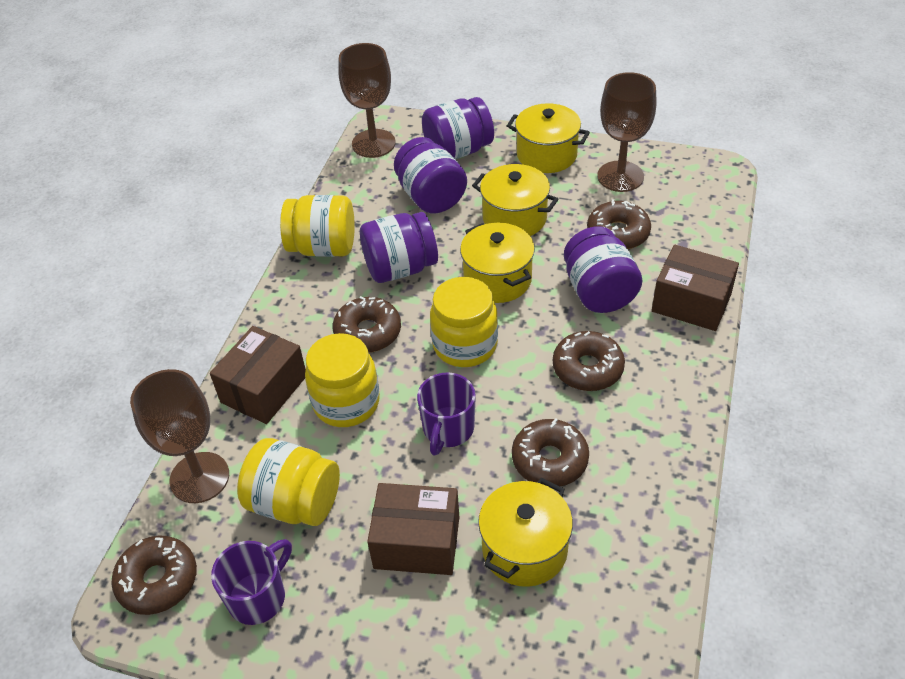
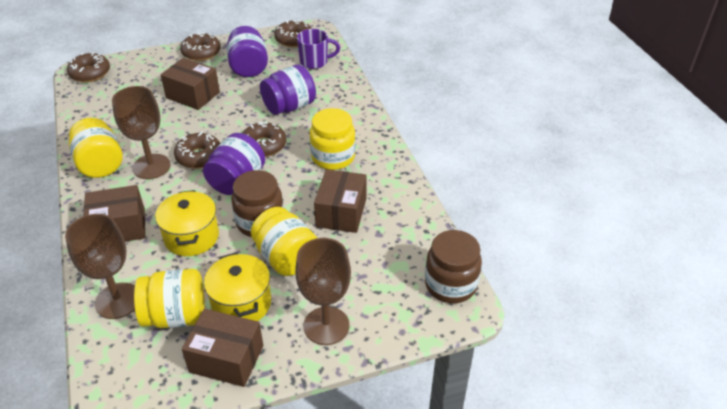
brown box: [210,326,306,424] [367,483,459,575] [652,245,739,331] = 3 -> [83,185,145,242] [161,58,220,110] [182,309,263,387] [314,169,367,233] = 4
brown jar: none = 0 -> [232,170,284,237] [425,230,482,303] = 2
purple jar: [360,212,438,283] [394,137,467,213] [422,97,494,159] [564,226,642,313] = 4 -> [203,133,265,195] [227,26,268,77] [260,64,316,115] = 3
purple mug: [211,539,292,625] [417,373,476,456] = 2 -> [297,29,340,69] = 1
yellow pot: [460,223,535,303] [472,164,559,236] [478,478,573,587] [507,103,590,173] = 4 -> [155,190,219,256] [204,252,271,321] = 2

